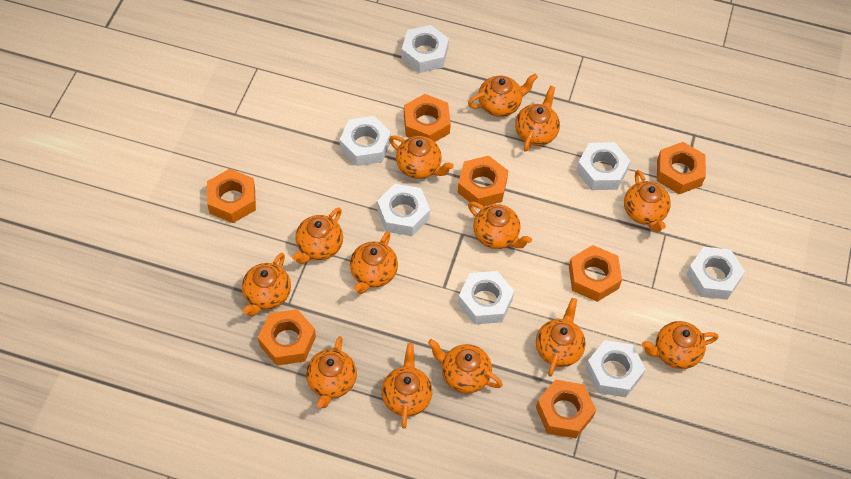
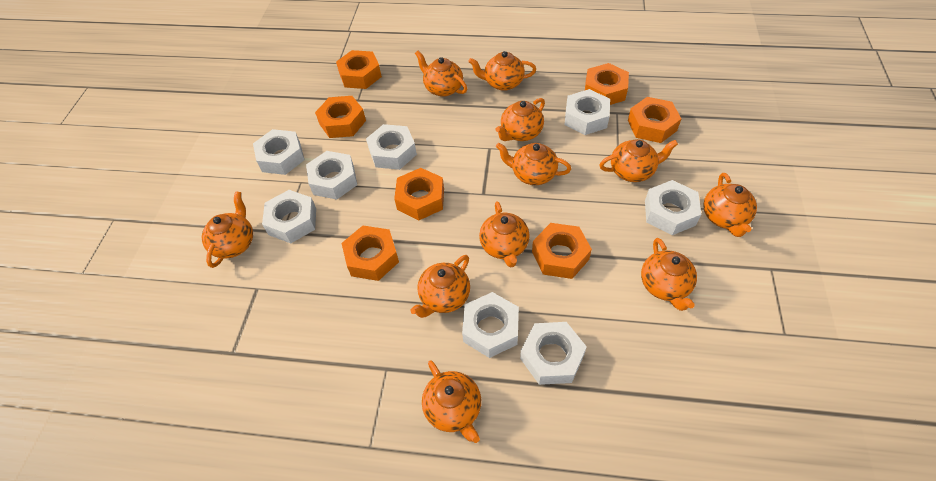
orange teapot: [242,253,291,316] [292,208,343,264] [306,336,357,408] [350,232,398,294] [381,343,432,429] [389,136,454,179] [428,339,503,393] [468,74,538,117] [468,202,532,249] [515,86,560,152] [536,298,586,377] [624,170,671,232] [642,321,718,369] = 13 -> [202,191,253,268] [410,255,470,318] [415,51,467,97] [422,360,481,443] [468,51,536,91] [479,201,530,267] [496,98,545,141] [496,143,571,185] [600,139,678,182] [641,238,697,311] [703,173,757,237] = 11
white nut: [340,116,391,166] [377,184,430,236] [401,25,449,73] [458,271,514,324] [576,142,630,190] [586,340,645,397] [686,247,745,300] = 7 -> [253,129,305,175] [262,190,316,243] [306,151,357,200] [366,124,417,170] [462,292,519,358] [520,322,587,385] [565,89,610,135] [645,180,701,235] = 8

